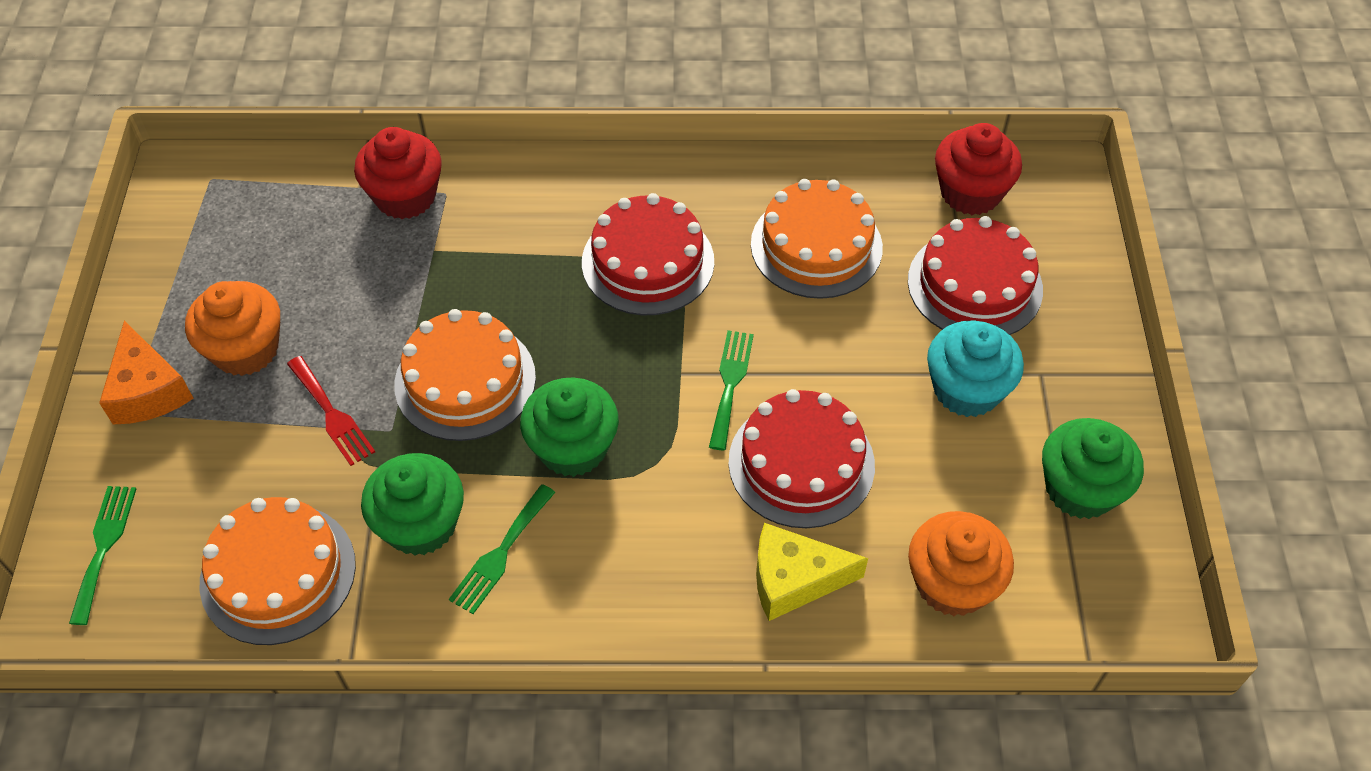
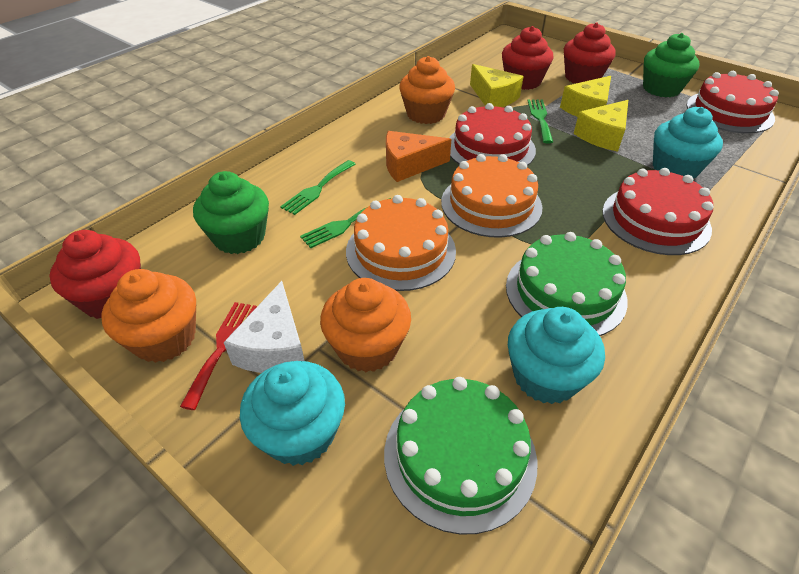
green cake: none = 0 -> [384,377,537,535] [506,232,628,336] = 2
green cupcake: [361,453,464,556] [520,377,619,477] [1042,418,1144,519] = 3 -> [193,171,269,254] [643,33,700,98] = 2
orange cake: [200,497,356,645] [394,309,536,441] [751,179,883,299] = 3 -> [346,195,456,291] [441,154,542,238] = 2
orange cupcake: [185,281,280,376] [908,511,1014,616] = 2 -> [101,269,196,363] [320,278,411,372] [399,56,455,124] = 3
red cupcake: [354,127,442,219] [935,123,1022,215] = 2 -> [49,230,141,319] [502,26,553,90] [564,23,616,84] = 3
turquoise cupcake: [927,321,1024,417] = 1 -> [240,361,345,466] [508,307,605,404] [653,107,723,179] = 3
white cheese: none = 0 -> [223,281,304,373] = 1
yellow cheese: [756,523,868,621] = 1 -> [470,64,524,107] [560,76,611,117] [573,100,628,152] = 3

